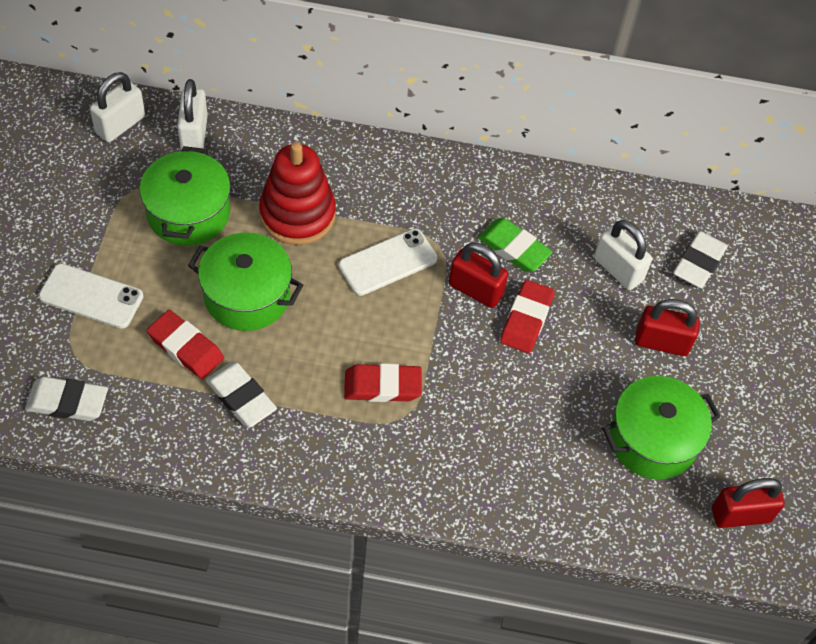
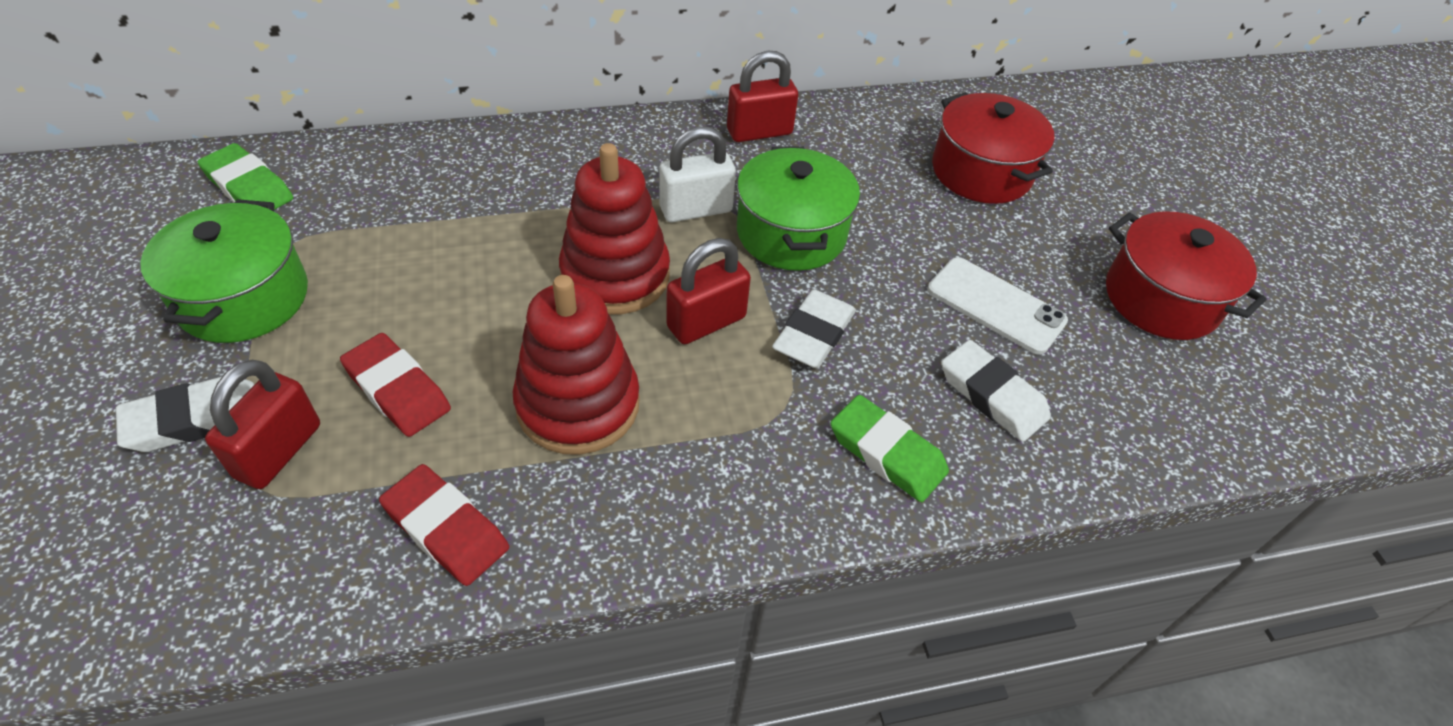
green eraser: [478,218,553,272] = 1 -> [198,143,293,210] [830,395,949,502] = 2
green pot: [140,146,231,246] [188,232,303,331] [602,376,721,479] = 3 -> [140,199,308,343] [737,147,860,271] = 2
red eraser: [147,310,224,379] [344,363,422,402] [500,280,555,353] = 3 -> [340,333,451,437] [379,464,509,586] = 2
red pot: none = 0 -> [932,92,1055,204] [1106,211,1267,340] = 2
red stacking toy: [259,142,336,245] = 1 -> [513,275,640,455] [559,143,670,314] = 2
white padlock: [90,72,145,142] [177,79,208,150] [594,220,652,290] = 3 -> [659,127,736,222] = 1
white phone: [39,264,144,329] [339,229,437,296] = 2 -> [927,257,1068,355] = 1

